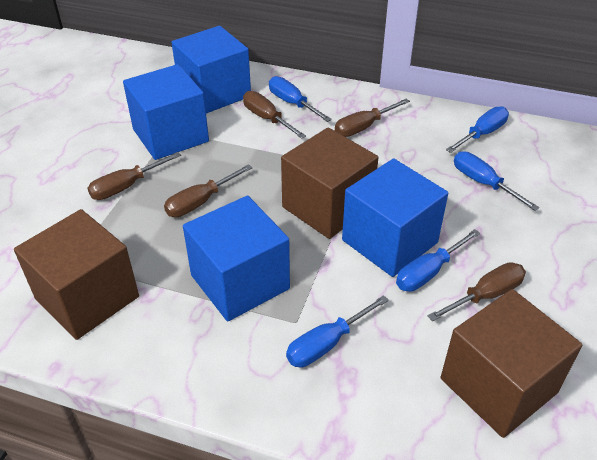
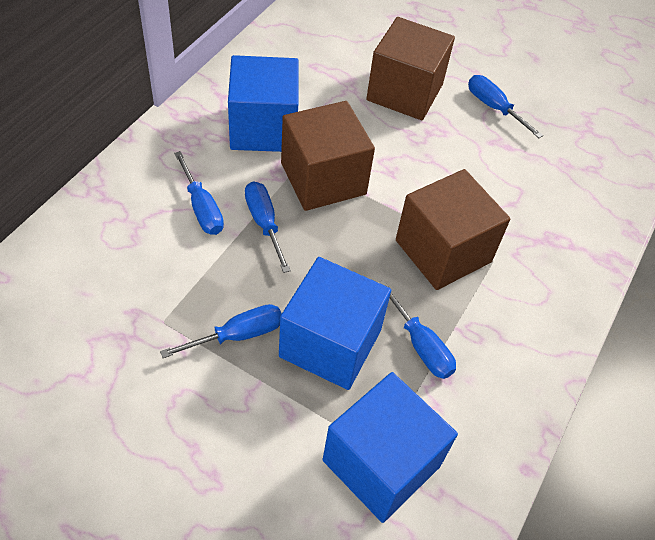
blue cube: [123,64,209,160] [172,26,251,113] [183,196,290,322] [342,158,448,277] = 4 -> [228,55,299,152] [279,257,391,390] [323,372,458,523] = 3
brown screwdriver: [87,152,181,200] [164,164,252,217] [243,91,306,139] [335,99,410,137] [428,262,526,321] = 5 -> none = 0

